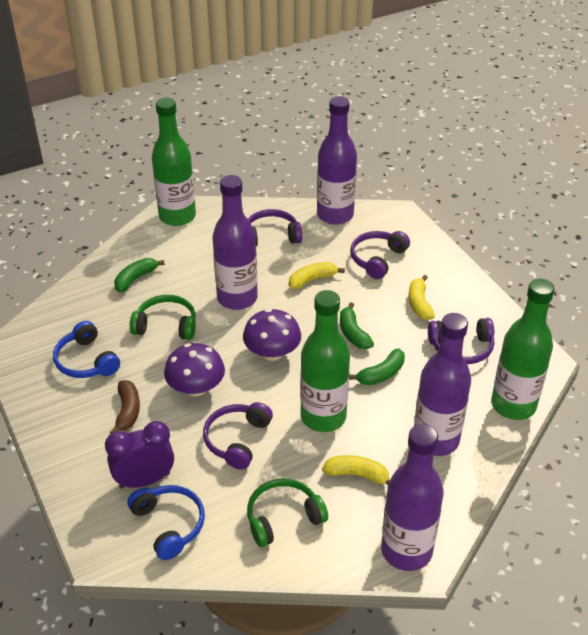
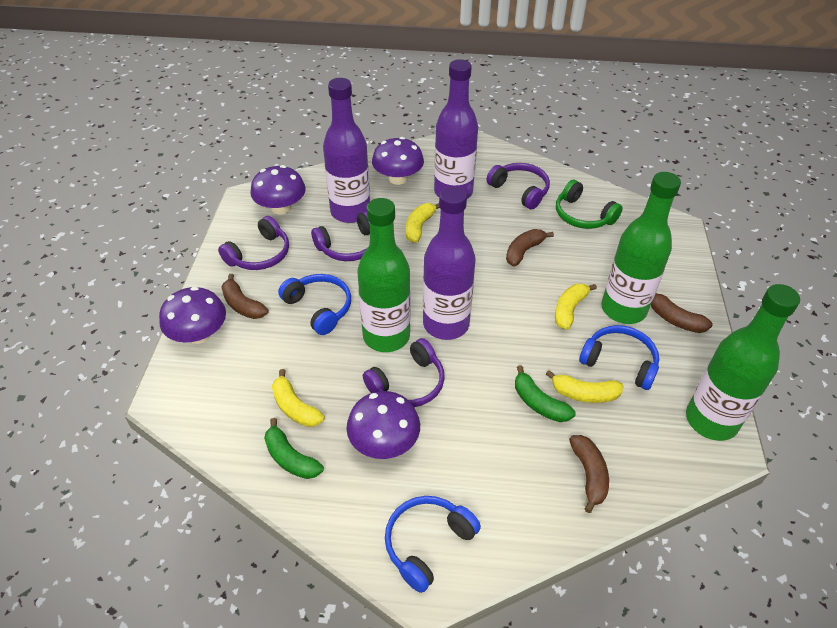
blue headphones: [53,321,120,378] [128,485,205,560] = 2 -> [278,274,351,335] [385,496,481,593] [579,325,659,390] = 3
brown banana: [110,380,140,434] = 1 -> [221,274,269,319] [506,229,554,266] [569,435,609,513] [651,293,713,333] = 4
green banana: [114,258,165,292] [340,302,374,349] [349,349,405,385] = 3 -> [264,418,324,479] [515,365,576,422] = 2
green headphones: [130,295,196,340] [247,478,328,547] = 2 -> [556,180,623,229] = 1
purple bottle: [212,175,258,310] [317,96,357,225] [381,424,444,571] [414,313,471,456] = 4 -> [323,78,370,223] [423,186,476,340] [434,59,478,199] = 3
purple clock: [105,421,174,489] = 1 -> none = 0
purple mushroom: [164,343,225,396] [243,309,301,361] = 2 -> [159,286,226,344] [250,165,306,215] [346,391,420,459] [372,137,424,185] = 4
yellow banana: [289,262,345,289] [322,455,390,485] [409,275,435,320] = 3 -> [272,369,325,427] [406,203,440,243] [546,370,623,403] [555,284,597,330] = 4

